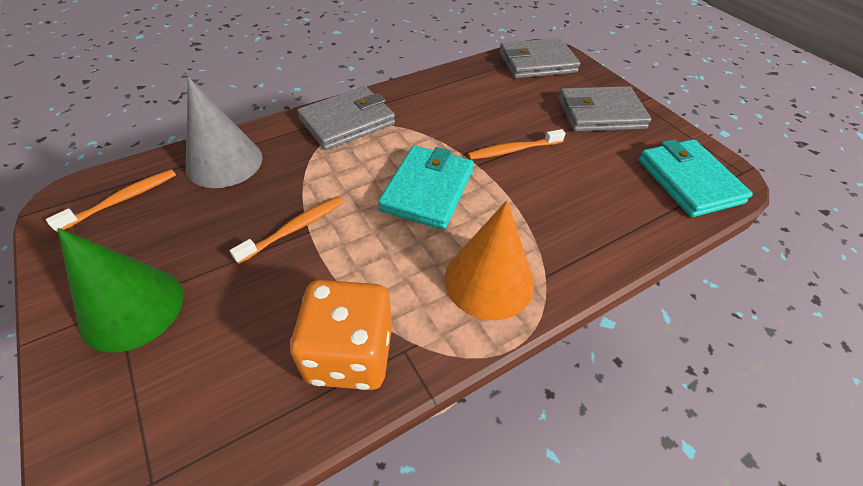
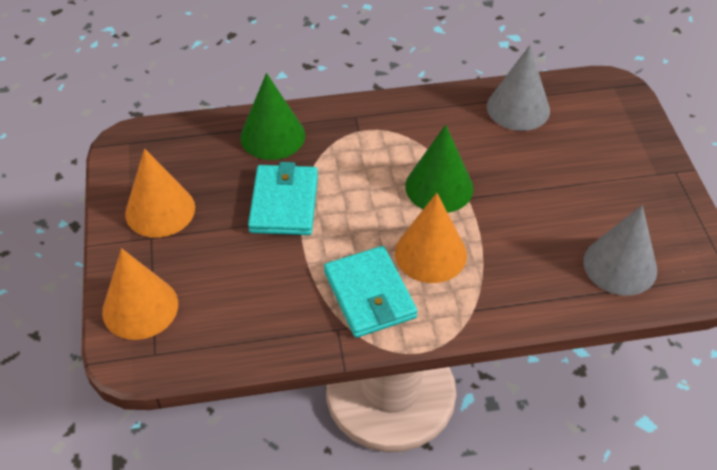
green cone: [57,228,184,353] = 1 -> [240,73,305,160] [405,125,473,213] = 2
grey cone: [186,77,263,188] = 1 -> [487,45,550,131] [584,205,657,296] = 2
grey wallet: [297,86,395,150] [499,38,580,78] [558,86,651,132] = 3 -> none = 0
orange cone: [445,200,534,320] = 1 -> [102,248,178,340] [125,148,195,238] [395,193,467,283] = 3
orange dice: [290,280,392,390] = 1 -> none = 0
orange toothbrush: [46,169,176,233] [230,196,343,264] [468,129,566,160] = 3 -> none = 0

